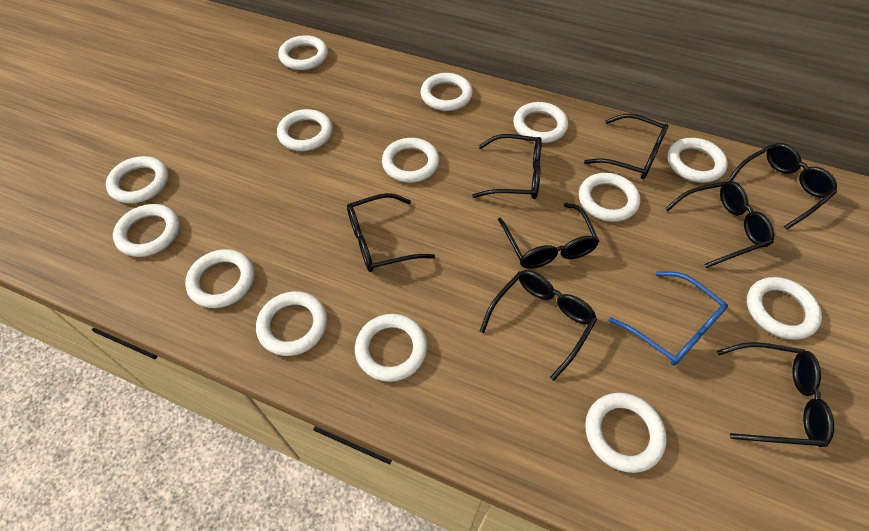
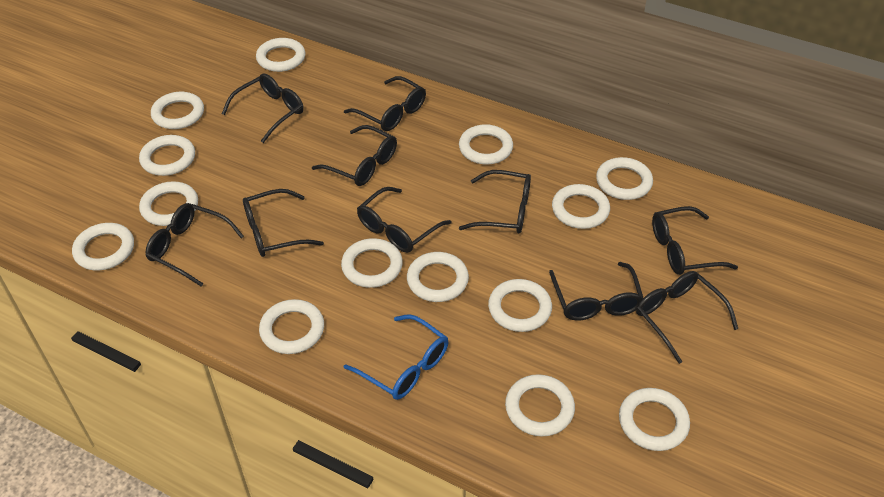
black glasses: [347,193,435,272] [472,134,542,199] [480,270,597,381] [498,203,599,269] [584,114,668,179] [665,181,774,268] [717,342,834,447] [726,143,837,230] = 8 -> [145,203,244,286] [222,74,304,143] [243,189,324,257] [312,125,397,186] [344,76,426,131] [357,187,451,253] [459,170,531,234] [549,262,643,321] [636,271,738,364] [652,206,738,275] = 10

